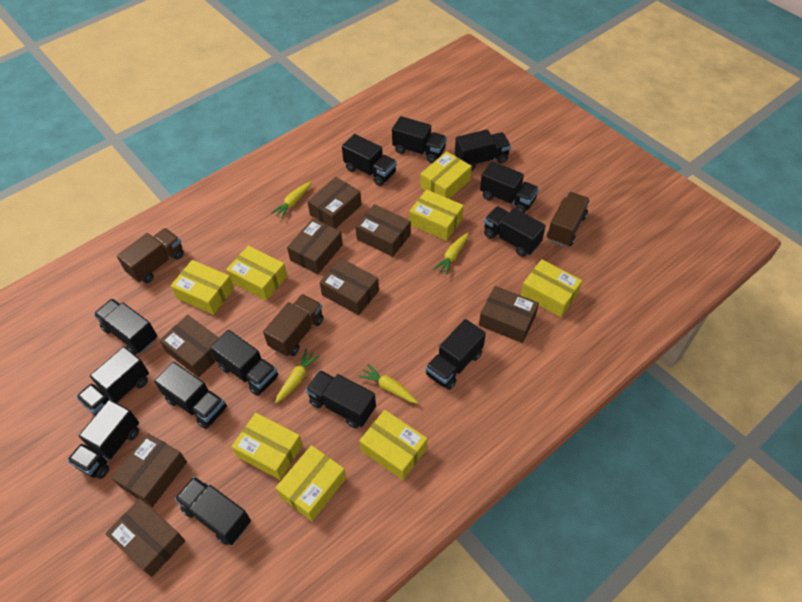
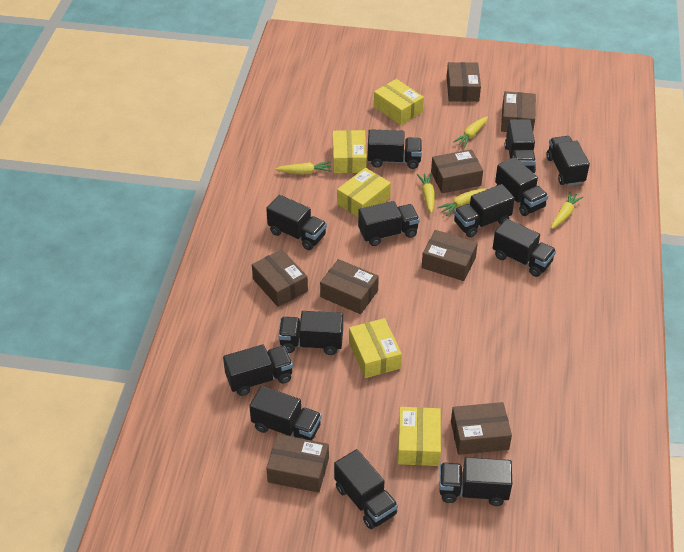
brown truck: [117,228,184,283] [263,294,324,357] [547,192,590,247] = 3 -> none = 0
yellow box: [171,260,234,315] [226,246,287,301] [232,413,303,480] [276,445,346,521] [359,410,427,480] [410,189,464,241] [420,151,472,199] [521,259,582,317] = 8 -> [333,130,367,173] [337,168,391,217] [349,318,402,378] [374,79,424,125] [398,407,441,466] = 5
yellow carrot: [271,182,312,219] [275,349,320,403] [358,364,418,404] [433,232,469,276] = 4 -> [275,162,331,174] [417,173,435,213] [437,188,486,216] [453,116,488,148] [551,192,583,229] = 5

